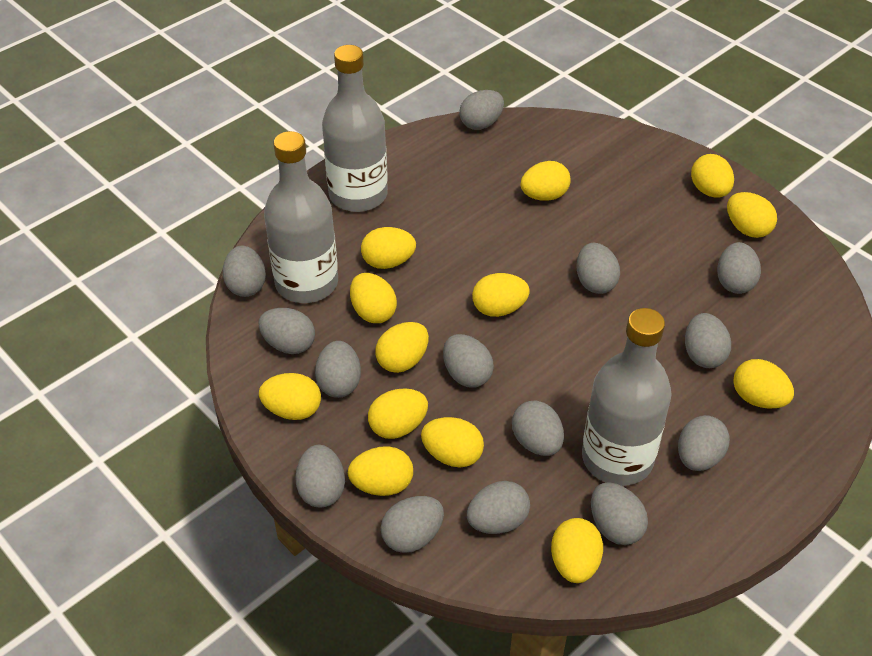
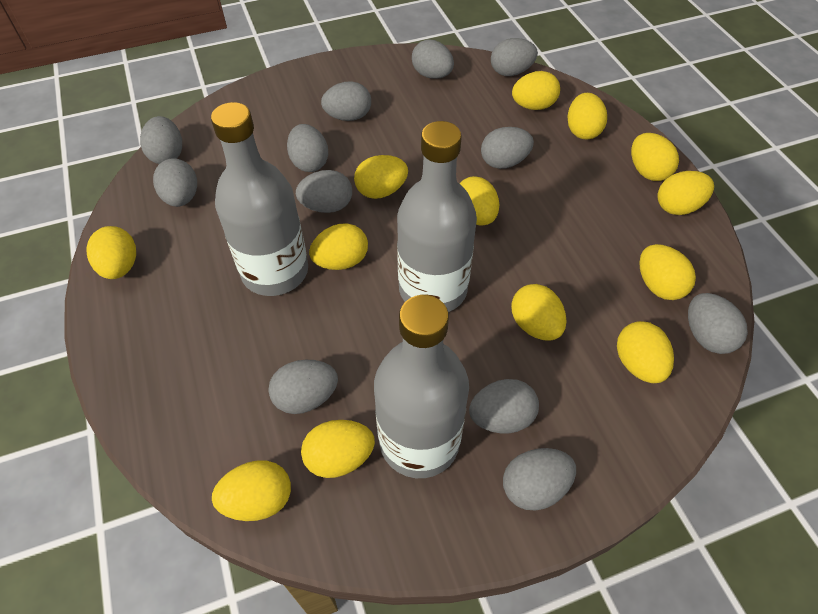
grey egg: [222,246,266,297] [259,308,315,354] [295,445,345,507] [315,341,361,398] [381,496,444,553] [443,334,494,388] [459,90,504,130] [467,481,530,534] [512,400,564,456] [576,243,620,294] [591,482,648,545] [678,415,730,471] [685,313,731,368] [717,242,761,294] = 14 -> [140,116,182,164] [153,158,197,207] [268,360,338,414] [287,124,328,172] [296,170,352,213] [321,81,371,121] [412,40,454,79] [469,379,539,433] [481,127,534,169] [491,38,538,76] [503,448,576,511] [688,293,748,354] = 12

